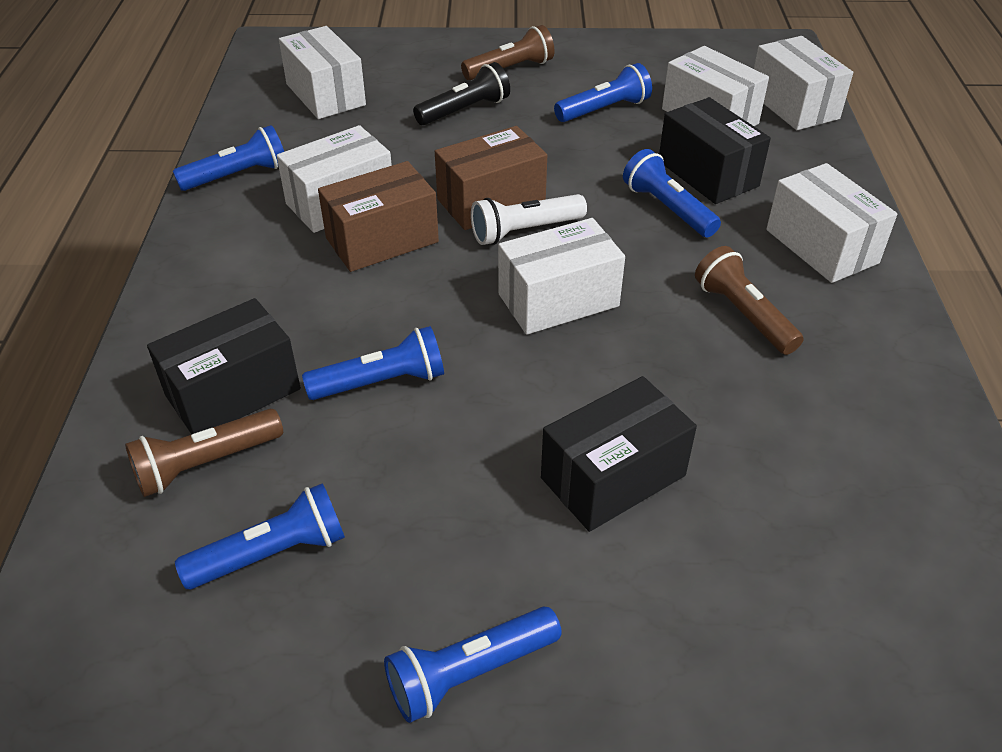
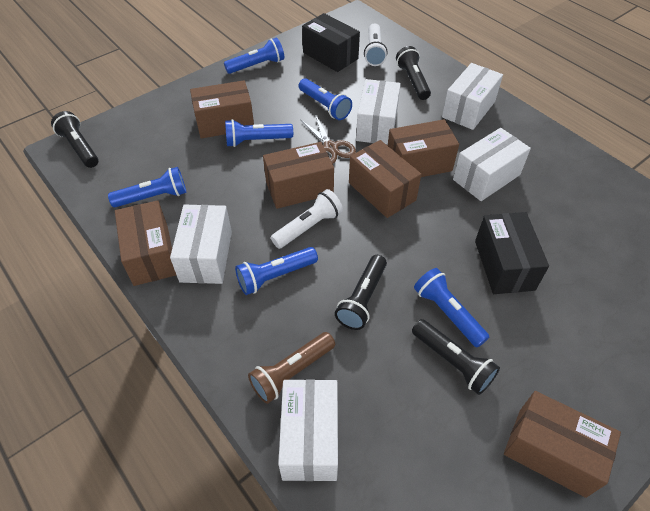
black box: [147,298,301,434] [541,376,697,532] [659,97,771,204] = 3 -> [302,13,360,72] [475,212,549,294] = 2
black flashlight: [413,62,510,125] = 1 -> [51,111,99,168] [335,255,387,330] [396,46,431,100] [412,319,500,395] = 4
brown box: [318,161,439,272] [435,126,547,230] = 2 -> [115,200,176,286] [190,80,254,139] [263,142,334,209] [349,140,421,218] [388,119,459,177] [504,391,621,498] = 6
brown flashlight: [125,409,283,497] [461,25,554,80] [695,246,804,355] = 3 -> [248,332,335,404] = 1
brown scissors: none = 0 -> [301,114,356,164] = 1
white box: [277,125,392,233] [279,26,366,119] [498,218,625,335] [662,46,769,126] [754,36,853,130] [766,163,897,283] = 6 -> [170,205,232,284] [278,379,338,481] [356,79,401,145] [442,63,503,130] [453,128,531,201] = 5
white flashlight: [471,194,587,245] = 1 -> [271,189,343,249] [364,23,388,66] = 2

